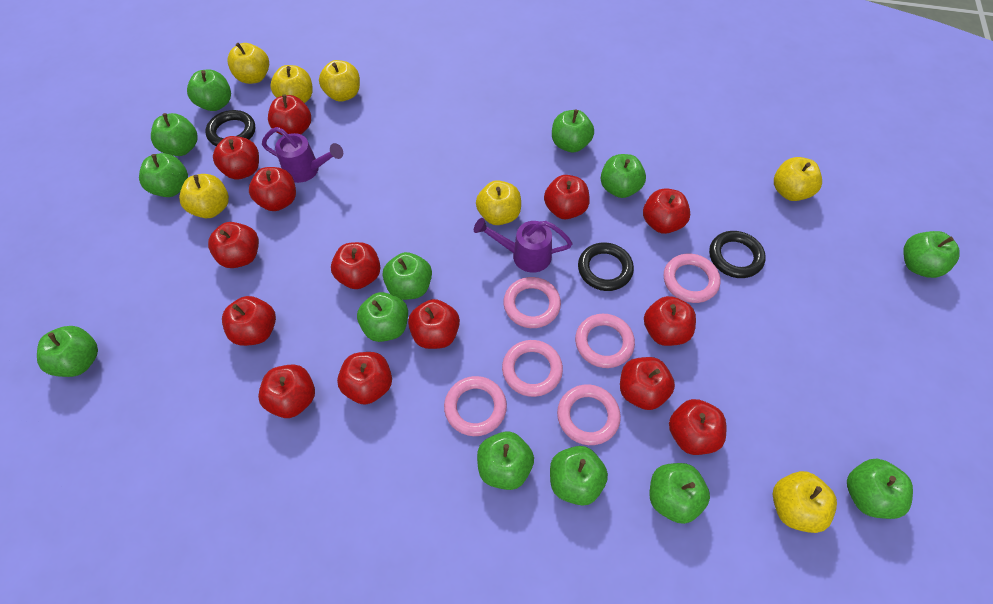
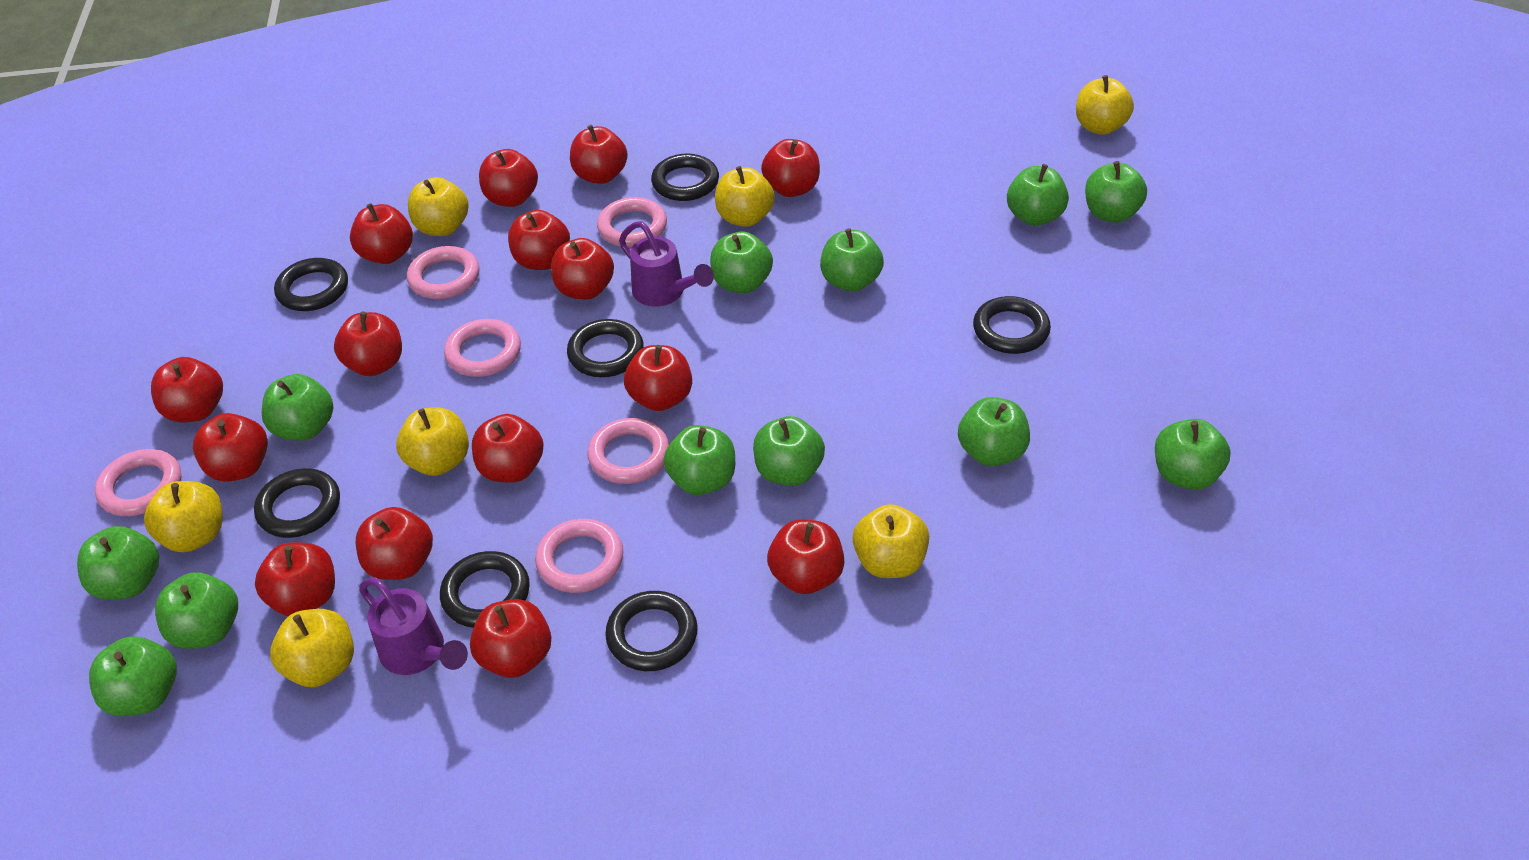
black ring: [205,110,255,146] [578,242,634,291] [709,231,766,278] = 3 -> [254,468,340,538] [274,258,348,311] [440,551,530,628] [567,319,644,377] [605,591,698,671] [651,153,719,201] [973,296,1051,354] = 7
green apple: [37,326,98,377] [139,153,188,197] [151,113,198,156] [187,70,231,111] [357,292,408,342] [383,252,432,300] [477,432,534,490] [550,446,608,506] [552,109,594,152] [601,154,646,198] [650,463,710,524] [847,459,913,519] [903,231,960,278] = 13 -> [77,526,159,600] [89,637,177,716] [155,572,238,649] [262,374,333,440] [664,425,735,495] [710,232,773,293] [753,416,825,486] [820,228,884,292] [958,397,1030,466] [1007,164,1069,226] [1085,161,1147,223] [1155,419,1231,490] = 12
red apple: [208,222,259,268] [213,136,259,179] [222,296,276,346] [249,167,296,211] [258,364,315,418] [268,95,311,135] [331,242,381,289] [337,352,392,405] [408,299,460,349] [544,175,590,219] [620,357,675,410] [643,188,690,234] [644,296,696,346] [669,399,726,455] = 14 -> [151,357,223,422] [193,413,268,482] [255,542,335,616] [334,312,402,376] [350,203,413,264] [356,507,433,580] [470,599,551,678] [472,414,544,483] [479,149,538,207] [508,210,570,270] [551,238,614,299] [570,125,628,184] [624,345,692,411] [761,139,820,197] [767,519,844,594] = 15

